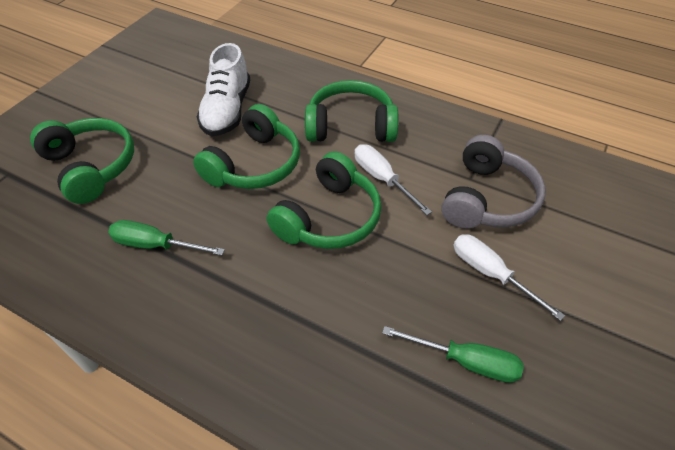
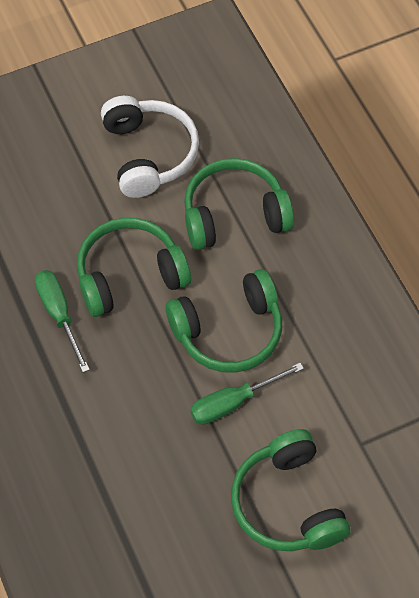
grey headphones: [441,135,546,229] = 1 -> none = 0
white headphones: none = 0 -> [101,96,199,198] = 1
white screwdriver: [355,144,432,215] [453,234,565,321] = 2 -> none = 0
white shoe: [196,43,250,136] = 1 -> none = 0

